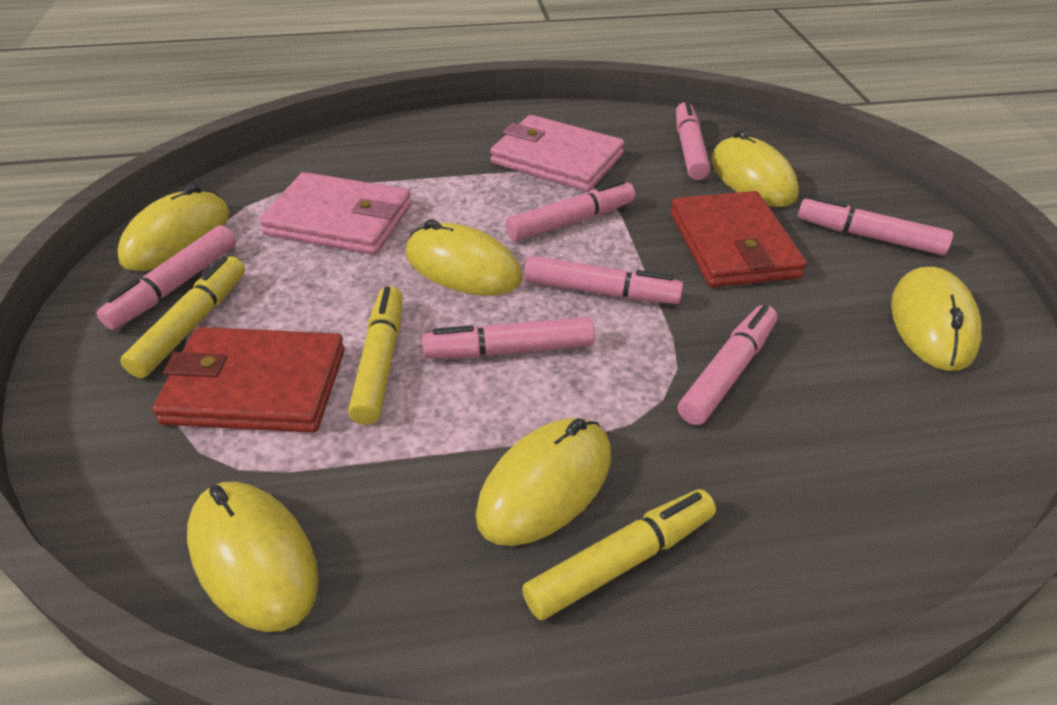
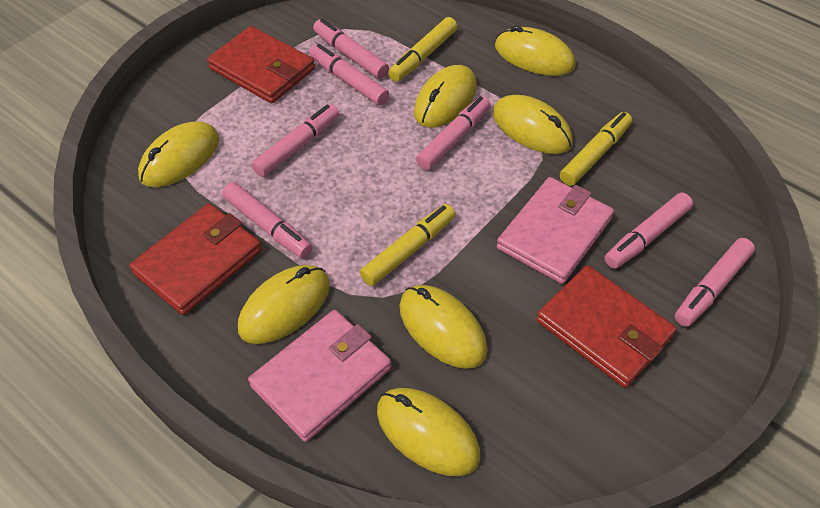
red wallet: [152,327,345,433] [670,191,807,287] = 2 -> [129,203,262,315] [207,26,315,103] [536,265,677,388] = 3
yellow mouse: [117,184,230,271] [187,482,319,632] [406,219,522,296] [476,418,611,546] [711,130,799,207] [891,267,982,371] = 6 -> [138,121,219,187] [238,265,330,344] [377,388,480,476] [399,285,488,369] [414,65,477,128] [493,95,573,154] [495,25,576,76] = 7

